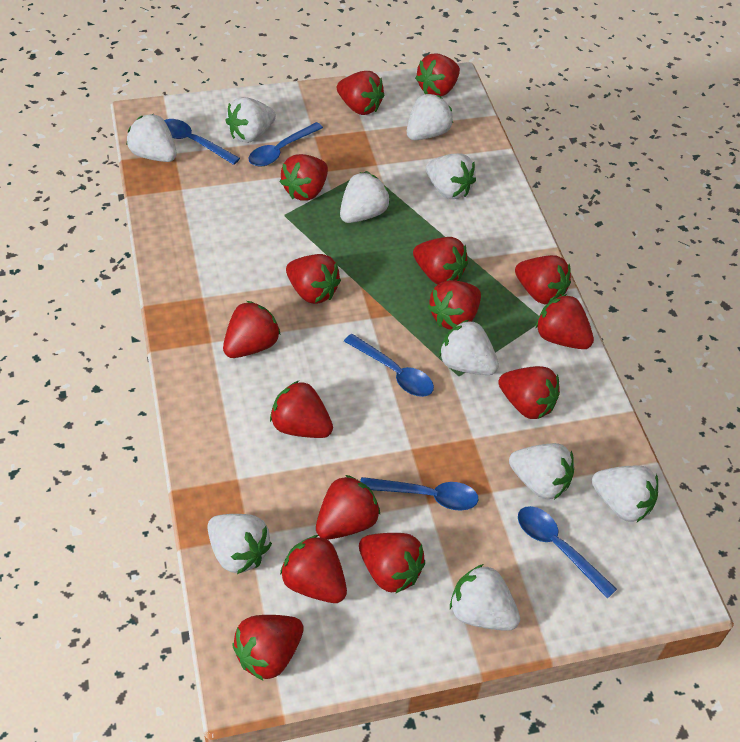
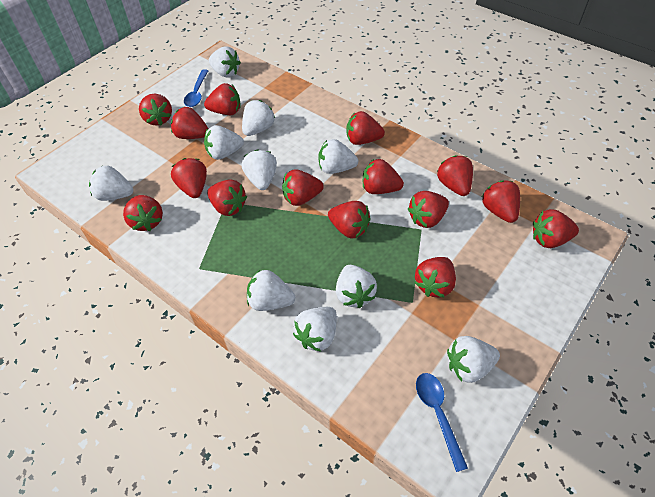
blue spoon: [164,119,240,165] [248,122,323,167] [344,334,434,397] [360,477,479,511] [518,506,617,599] = 5 -> [184,69,208,107] [416,373,468,472] = 2

